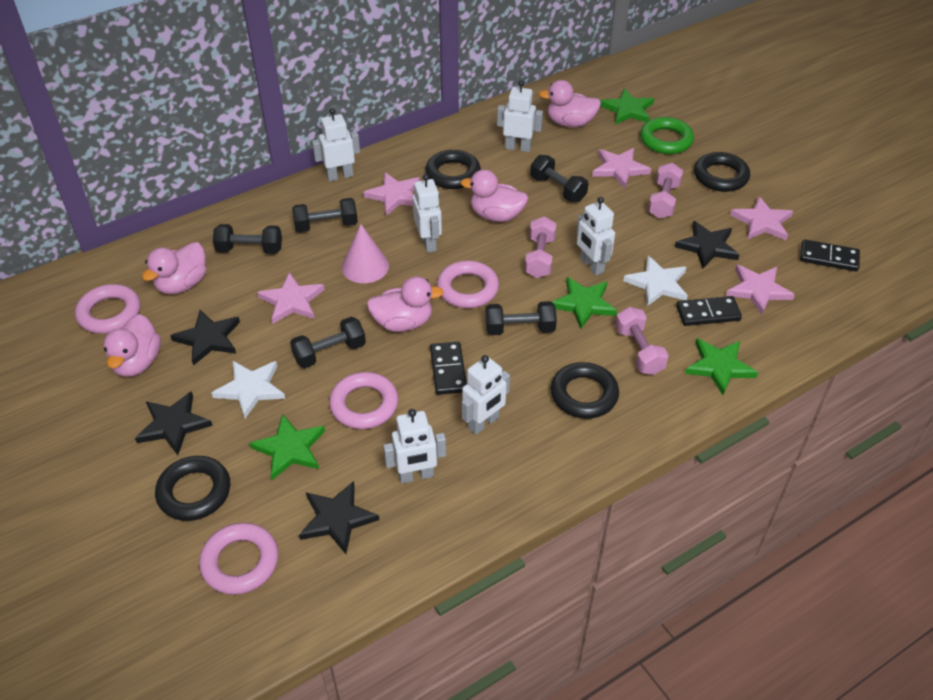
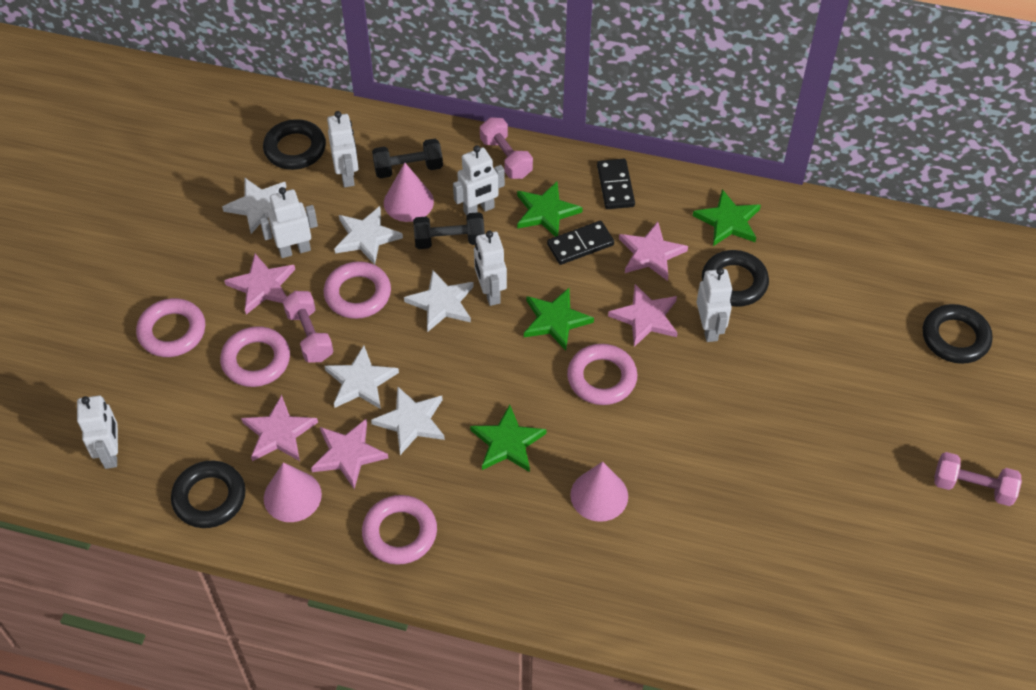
black domino: [430,342,467,395] [676,296,742,326] [800,239,860,271] = 3 -> [547,221,614,265] [597,159,635,209] = 2
black dumbbell: [213,224,282,254] [290,317,366,368] [292,198,358,232] [485,301,557,335] [530,155,588,202] = 5 -> [372,139,443,178] [413,212,485,249] = 2
black star: [135,391,213,455] [170,310,240,366] [299,481,379,554] [675,221,739,269] = 4 -> none = 0
green ring: [640,117,694,154] = 1 -> none = 0
pink cone: [342,224,389,283] = 1 -> [264,462,322,522] [384,163,434,222] [570,462,628,522] = 3
pink duck: [103,314,161,377] [142,242,206,294] [367,276,444,332] [460,169,528,222] [539,80,601,127] = 5 -> none = 0
pink ring: [75,284,140,334] [199,523,278,595] [329,372,398,429] [437,261,499,308] = 4 -> [136,298,205,357] [220,326,290,387] [324,261,391,319] [362,495,437,565] [567,344,637,405] = 5
white star: [212,361,285,418] [623,256,688,306] = 2 -> [222,178,287,234] [324,345,399,409] [334,206,403,265] [371,386,445,455] [404,270,474,332] = 5

